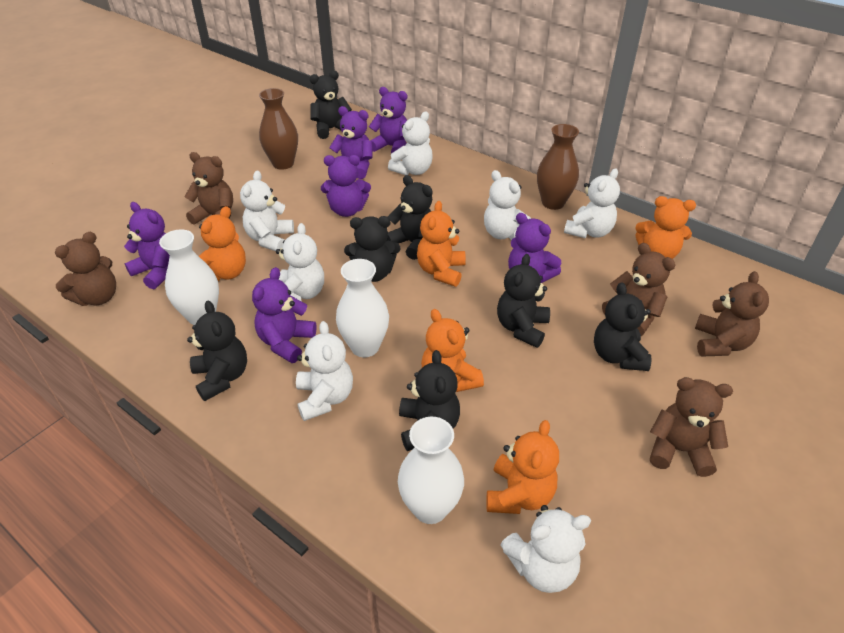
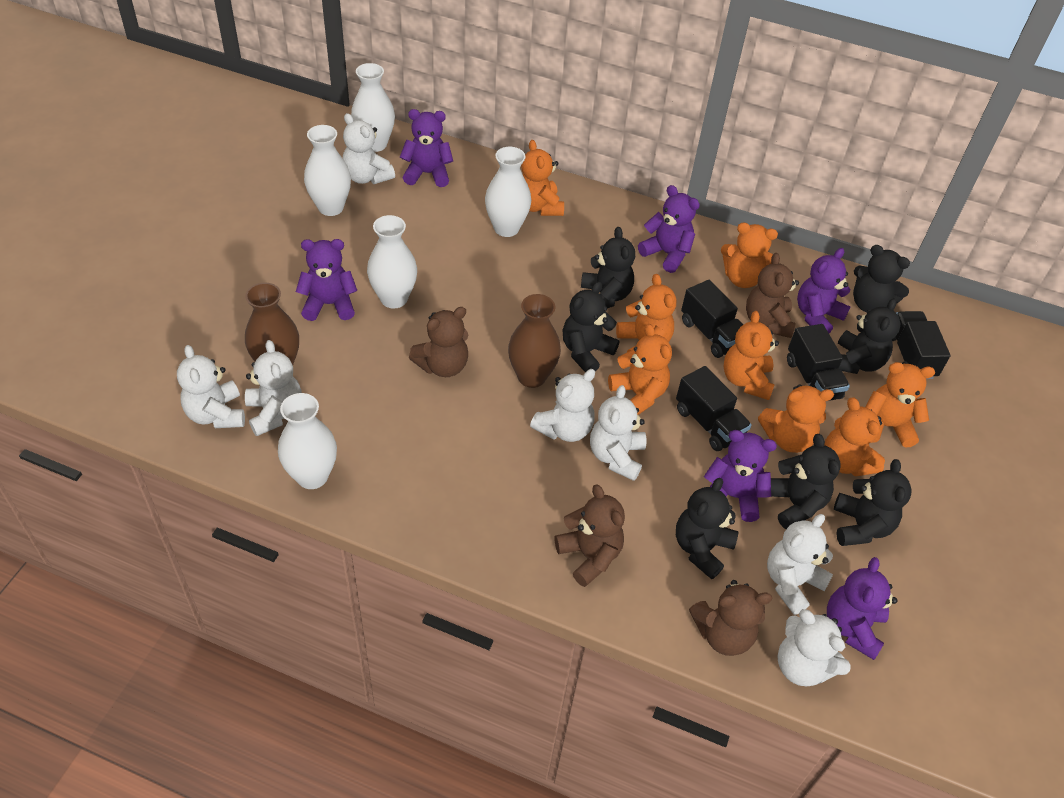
black truck: none = 0 -> [676,366,752,451] [681,280,743,358] [787,324,850,401] [892,311,951,379] = 4
brown teddy bear: [55,232,116,306] [184,152,233,224] [602,243,675,336] [650,377,733,477] [695,271,769,357] = 5 -> [409,307,468,377] [555,484,625,587] [689,580,772,656] [746,253,799,338] = 4
orange teddy bear: [199,206,246,281] [417,201,466,287] [421,309,484,392] [486,420,559,514] [635,196,696,259] = 5 -> [521,140,564,216] [608,324,672,415] [616,274,676,352] [721,222,778,288] [723,311,779,400] [758,384,834,453] [824,397,885,477] [866,362,935,448] = 8
white vase: [159,230,219,325] [336,259,389,357] [398,417,464,524] = 3 -> [278,393,337,489] [304,125,351,216] [351,63,395,152] [367,215,417,308] [485,147,531,237] = 5

